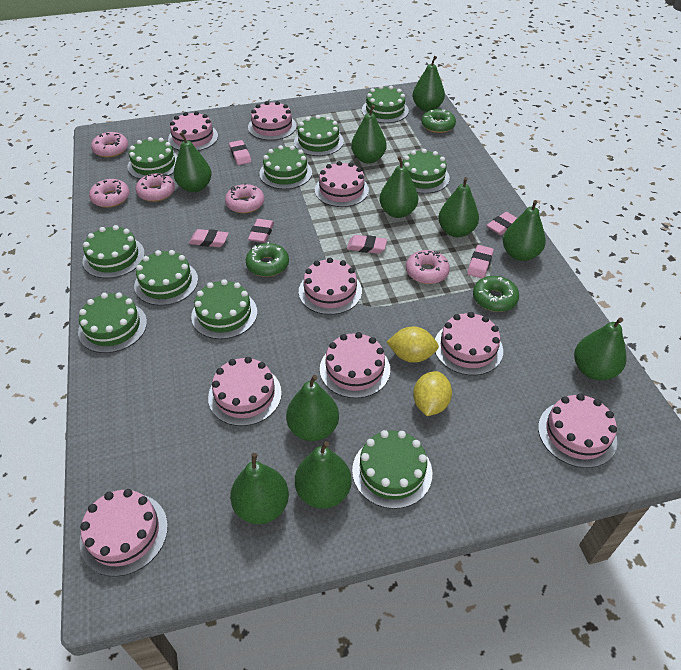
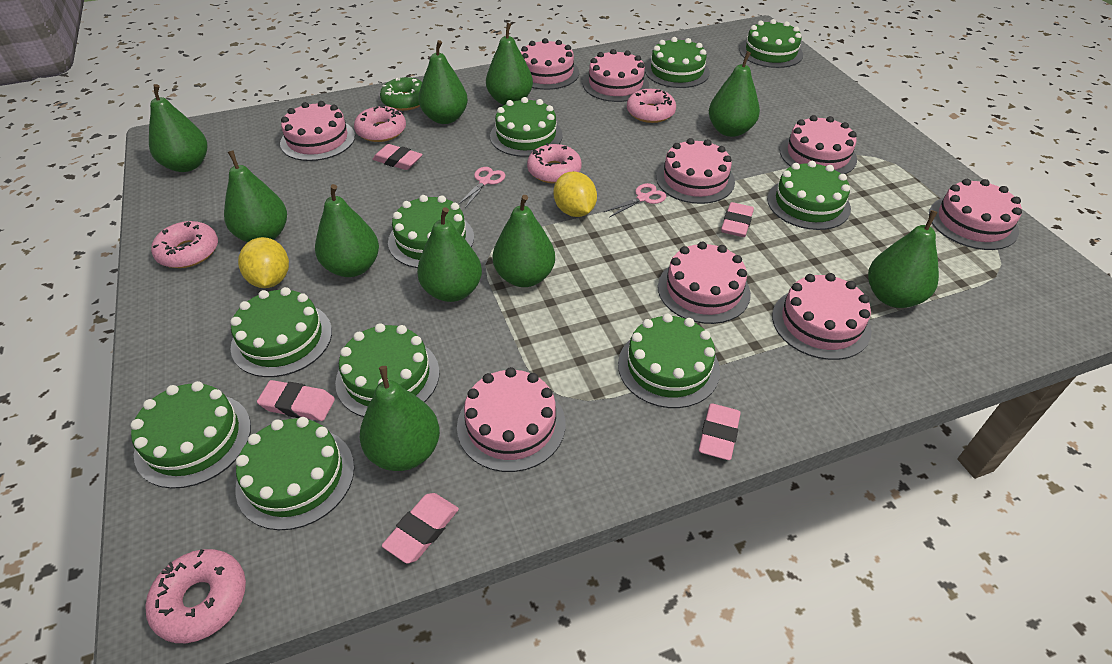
green donut: [246,242,289,277] [421,109,456,133] [473,276,519,312] = 3 -> [380,77,422,111] = 1
pink eraser: [189,229,229,247] [229,140,251,165] [248,219,274,243] [347,235,387,254] [467,245,494,278] [486,212,517,235] = 6 -> [257,380,335,421] [372,144,423,170] [382,493,459,564] [699,403,741,460] [721,202,754,237] = 5
pink scissors: none = 0 -> [459,167,505,208] [604,183,666,218] = 2

